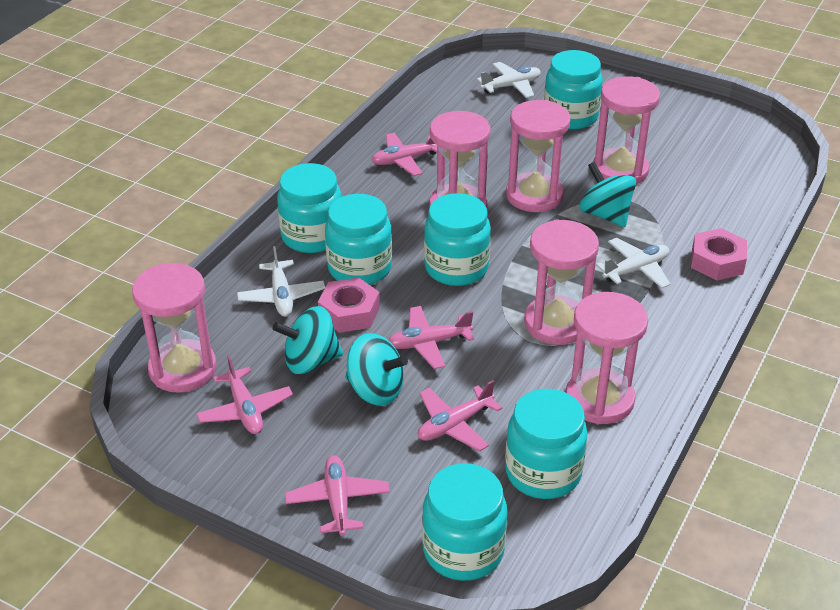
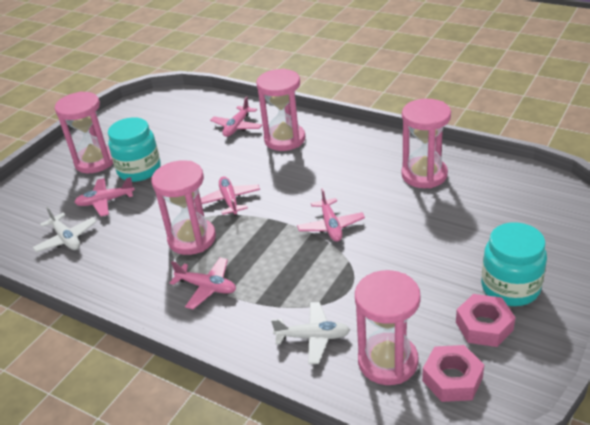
pink hourglass: [132,263,217,393] [429,111,491,208] [506,100,571,212] [524,219,599,345] [565,292,648,424] [593,76,660,184] = 6 -> [55,91,113,173] [151,160,216,255] [256,69,305,151] [355,270,421,385] [401,99,451,188] = 5
turquoise jar: [277,163,341,253] [325,194,392,285] [422,463,507,581] [424,193,491,286] [505,389,588,499] [544,50,603,130] = 6 -> [108,117,161,182] [481,222,547,306] = 2
turquoise spinning top: [273,306,343,374] [345,333,408,406] [579,162,636,227] = 3 -> none = 0
white plane: [237,246,325,317] [477,62,541,98] [596,238,670,288] = 3 -> [33,207,97,252] [271,302,350,364] = 2

